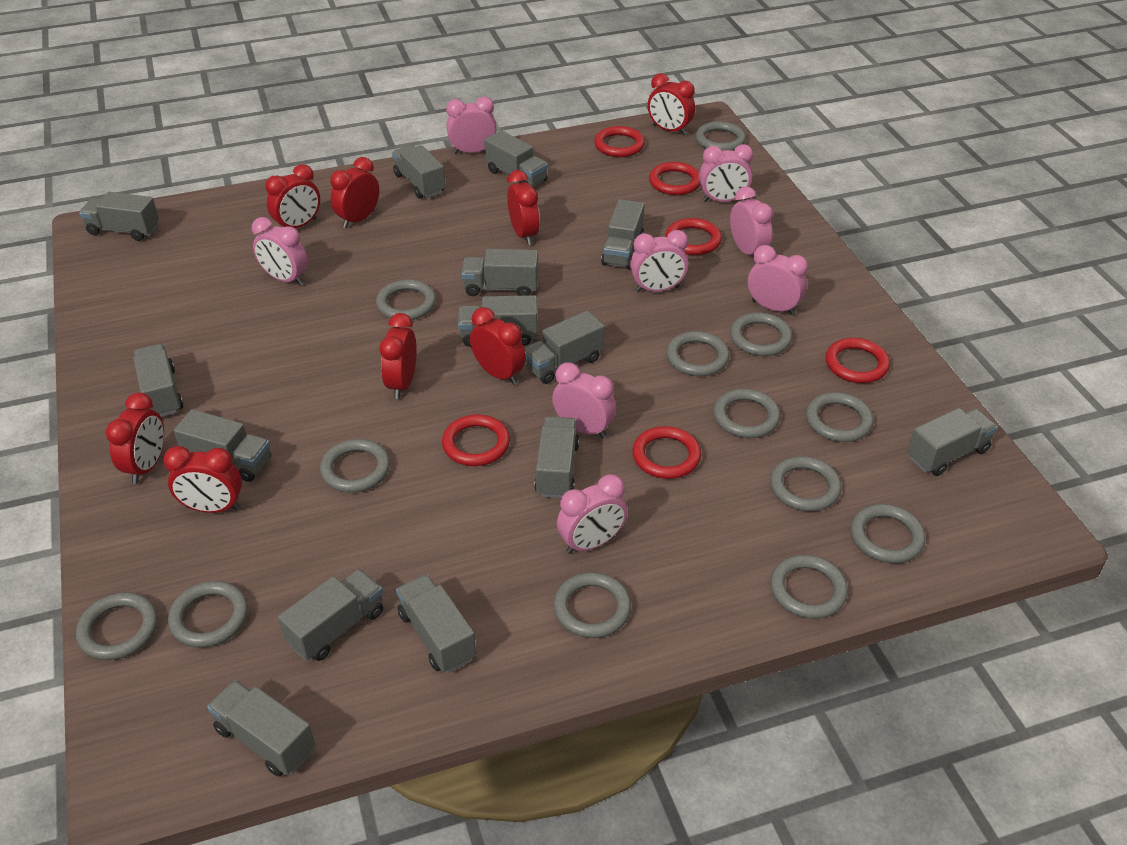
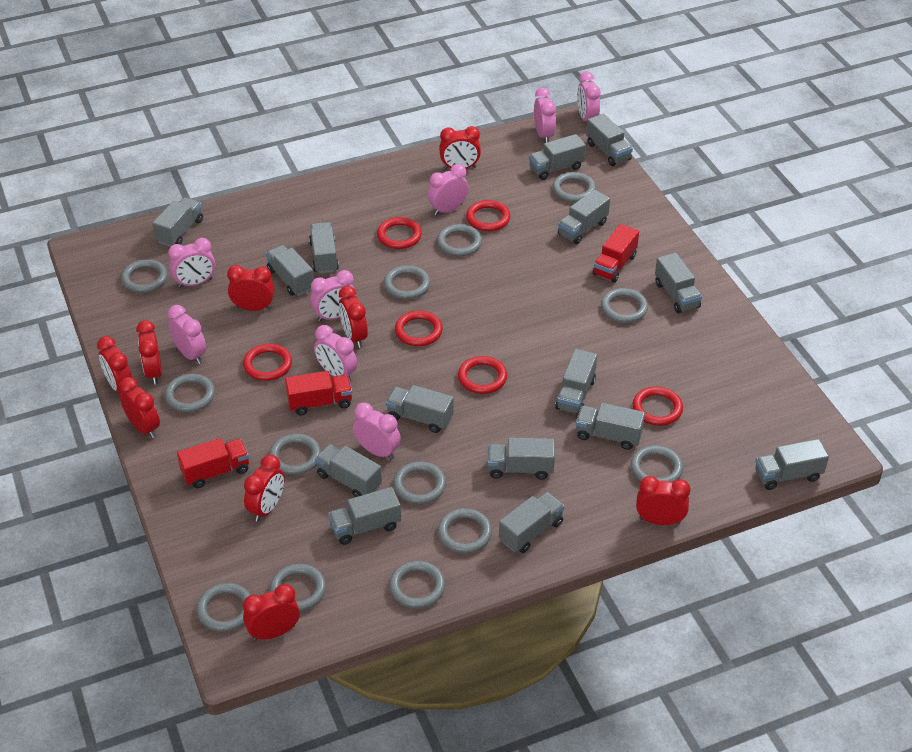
grey truck: [79,192,159,241] [133,344,183,417] [174,409,271,482] [207,680,315,777] [278,569,383,661] [392,145,445,199] [396,574,476,673] [458,295,538,347] [462,249,538,296] [484,130,548,187] [524,311,605,384] [534,417,579,498] [601,199,645,269] [907,408,997,476] = 14 -> [152,197,203,247] [266,245,314,296] [309,222,339,274] [315,444,382,497] [328,487,401,545] [386,385,454,433] [487,438,555,480] [499,492,565,553] [529,134,586,180] [555,349,597,414] [558,189,610,244] [576,403,645,450] [586,114,633,166] [655,253,702,313] [755,439,829,490] = 15
red clock: [106,393,164,484] [163,446,242,513] [265,164,320,228] [330,157,379,228] [379,313,417,399] [470,307,526,385] [507,170,540,245] [648,73,695,135] = 8 -> [97,336,132,393] [119,377,160,438] [136,320,162,385] [227,265,274,311] [243,584,300,641] [244,455,285,522] [339,286,368,348] [439,126,481,169] [636,476,691,525] = 9
red truck: none = 0 -> [177,438,249,489] [285,371,352,416] [593,224,639,283] = 3

